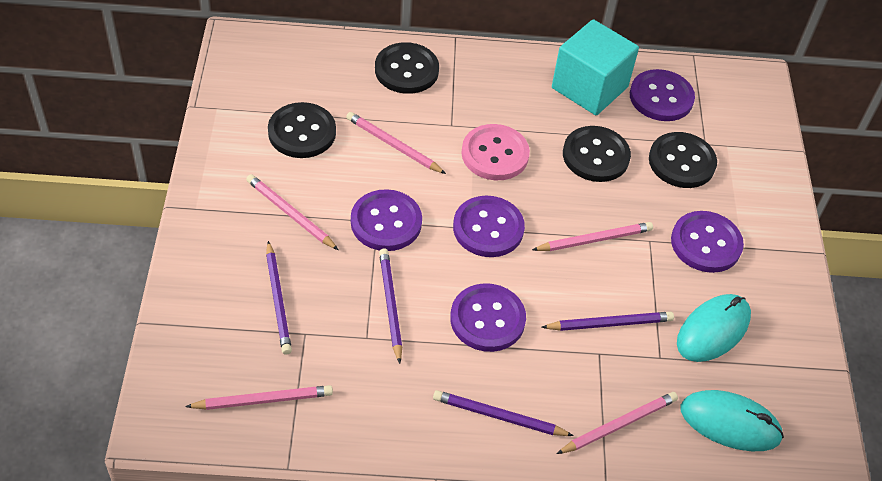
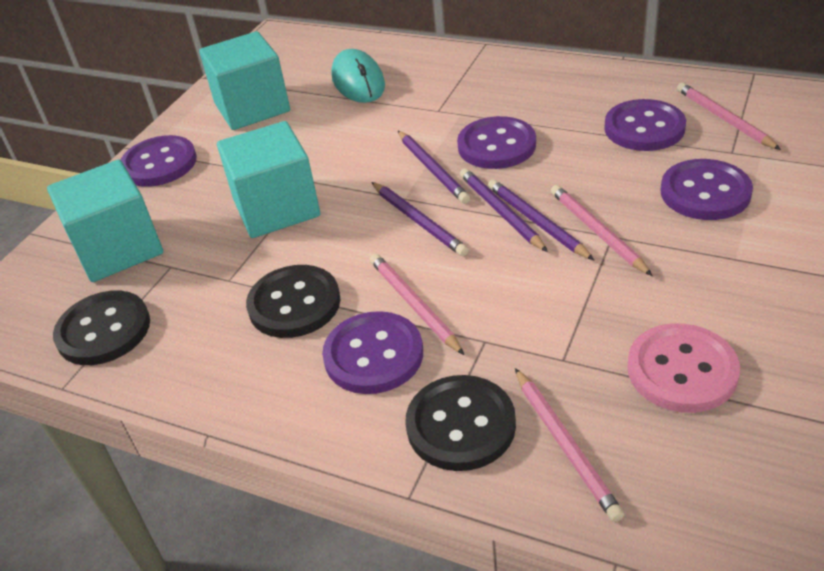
black button: [268,102,336,158] [375,42,439,94] [563,126,631,182] [649,132,717,188] = 4 -> [53,290,150,365] [246,265,340,338] [405,375,516,471] = 3
pink pencil: [185,385,333,410] [246,174,338,250] [346,112,446,174] [532,222,653,251] [557,392,678,454] = 5 -> [370,254,464,355] [515,368,624,522] [551,185,653,276] [677,83,781,150] = 4
turquoise cube: [552,19,639,115] = 1 -> [47,160,163,282] [199,31,290,130] [217,121,320,238] = 3
turquoise mouse: [677,294,751,362] [681,390,784,451] = 2 -> [331,49,385,103] = 1

